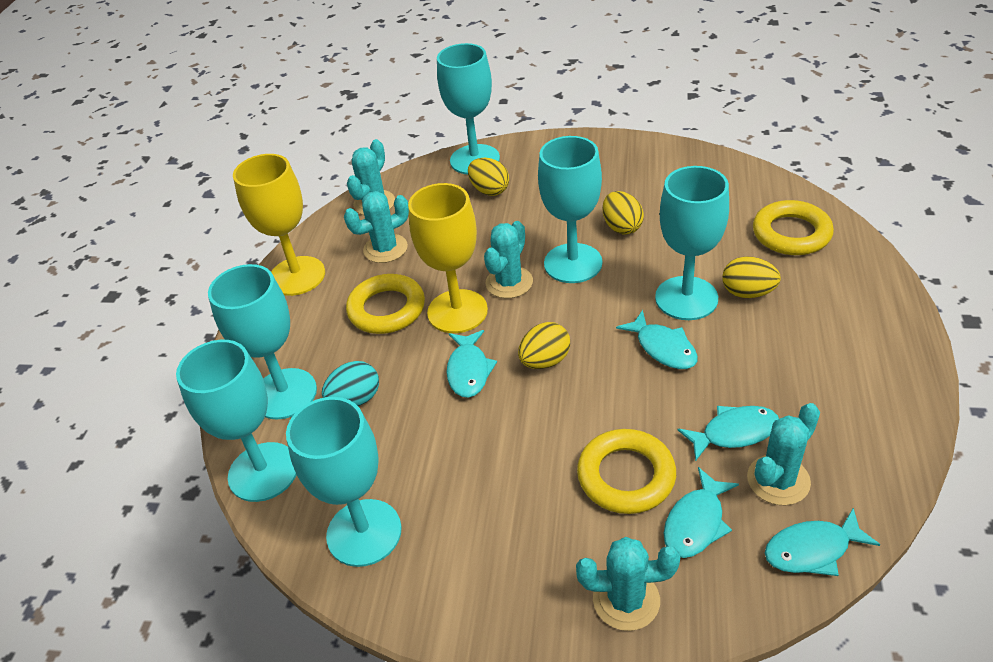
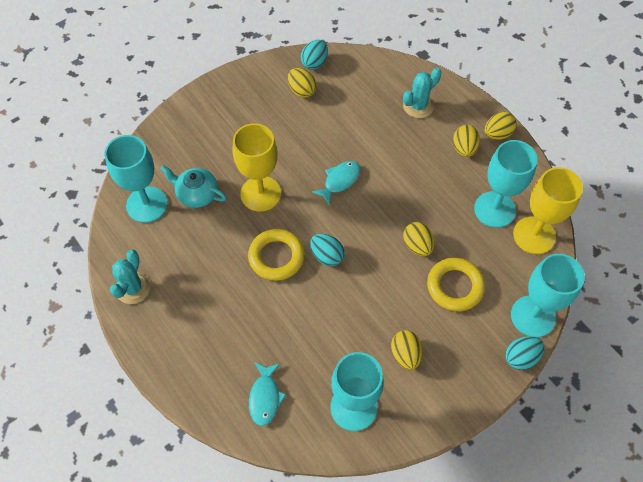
turquoise cactus: [344,191,409,263] [347,139,395,215] [484,221,533,298] [576,537,680,631] [747,403,820,505] = 5 -> [110,250,150,304] [403,68,442,118] = 2
turquoise egg: [322,361,379,406] = 1 -> [301,40,328,70] [310,234,345,267] [505,336,545,370] = 3
turquoise fish: [447,330,497,398] [616,310,698,369] [664,467,739,558] [678,406,779,461] [765,508,880,576] = 5 -> [249,362,286,426] [312,161,360,205] = 2
turquoise goblet: [176,340,296,502] [208,264,317,420] [286,397,402,567] [437,43,500,175] [538,136,602,283] [655,166,729,320] = 6 -> [104,135,168,223] [330,352,384,431] [474,140,538,228] [511,254,585,337] = 4
turquoise teapot: none = 0 -> [160,165,226,208] = 1
yellow egg: [468,158,509,196] [518,322,570,369] [603,191,644,234] [722,257,781,298] = 4 -> [288,68,317,98] [391,330,423,370] [403,222,434,256] [453,125,480,157] [484,112,517,140] = 5
yellow ring: [346,274,425,334] [577,429,676,514] [753,200,834,255] = 3 -> [248,229,305,281] [427,257,485,311] = 2

